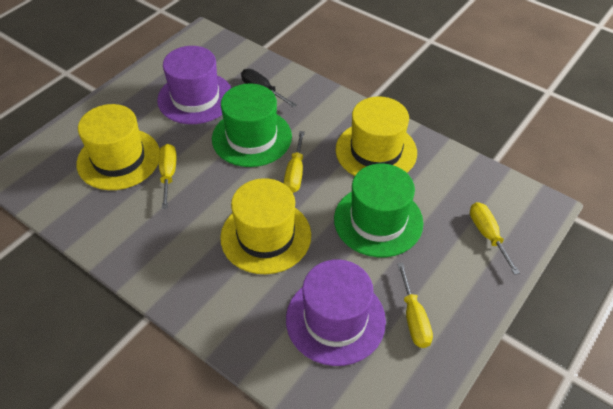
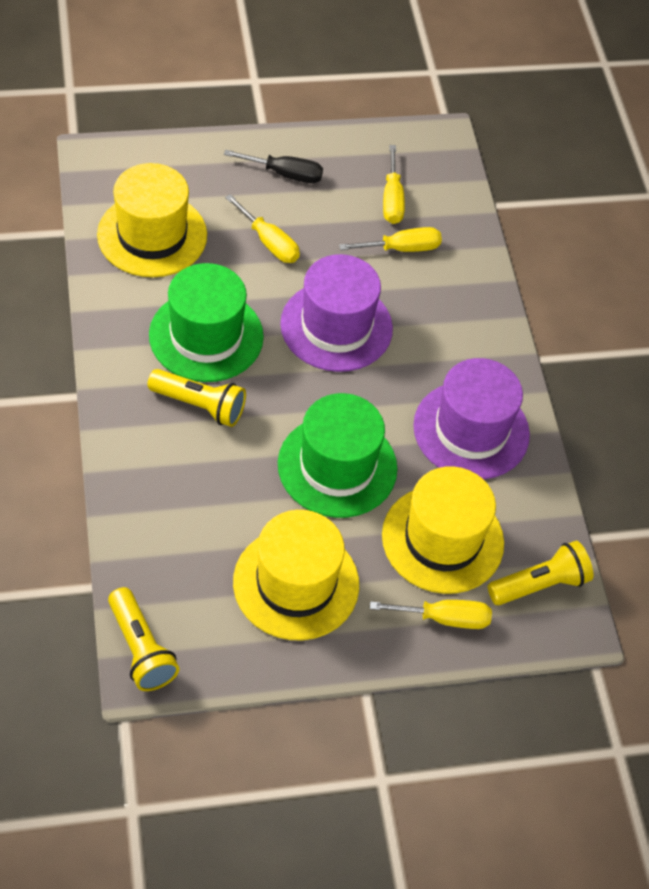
yellow flashlight: none = 0 -> [108,587,179,691] [147,369,246,427] [488,541,593,605] = 3

